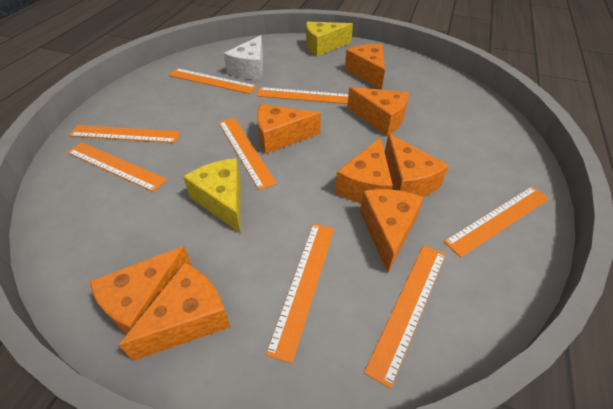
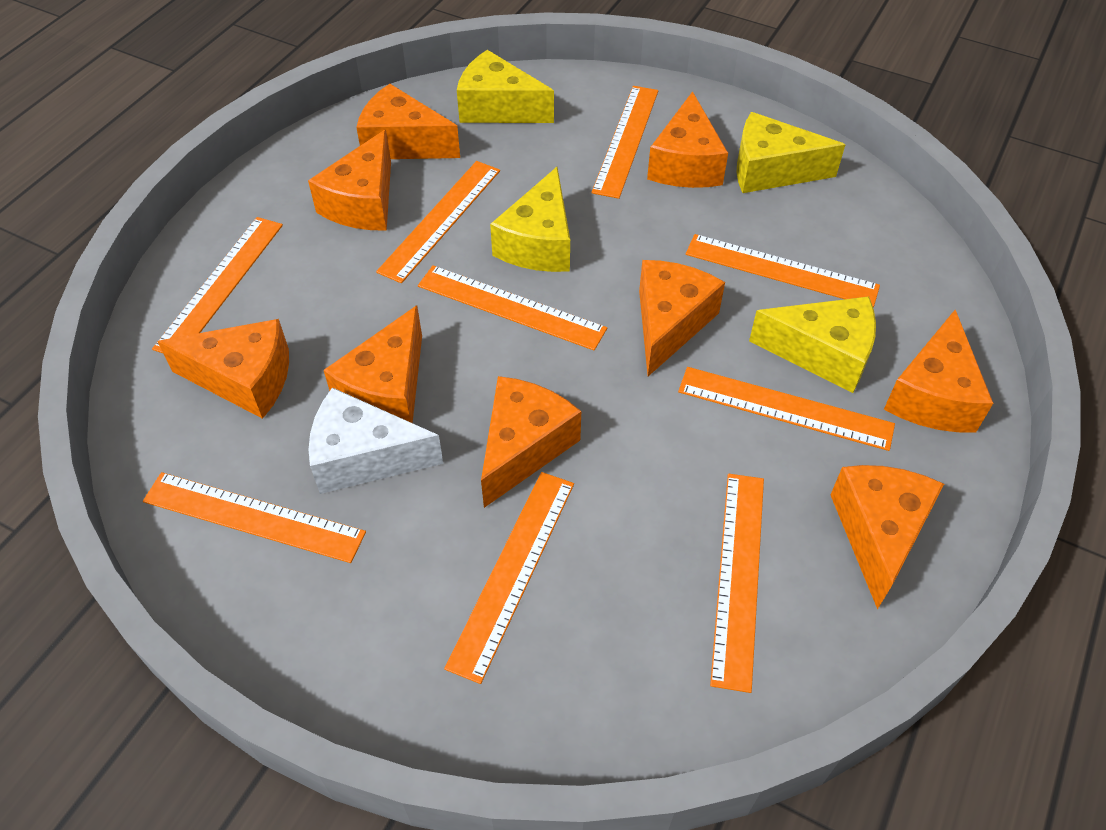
orange cheese: [89,246,192,334] [119,262,231,361] [257,104,321,154] [335,137,393,203] [345,44,385,90] [347,87,409,136] [360,189,424,273] [385,134,449,197] = 8 -> [157,319,289,419] [308,130,391,231] [324,305,422,423] [356,84,460,159] [481,376,581,508] [639,260,725,376] [647,91,728,188] [831,465,944,610] [884,310,993,432] = 9
orange ruler: [67,142,167,192] [69,125,181,143] [169,68,257,94] [219,118,277,190] [257,87,349,104] [266,223,334,363] [364,245,446,389] [444,186,550,257] = 8 -> [143,472,366,563] [152,217,283,353] [376,161,500,283] [418,265,607,350] [444,472,574,684] [592,86,658,199] [678,367,895,451] [686,234,880,307] [710,474,764,693] = 9
yellow cheese: [183,158,241,233] [306,22,353,56] = 2 -> [457,50,554,123] [490,167,570,272] [737,112,845,193] [749,296,876,393] = 4

